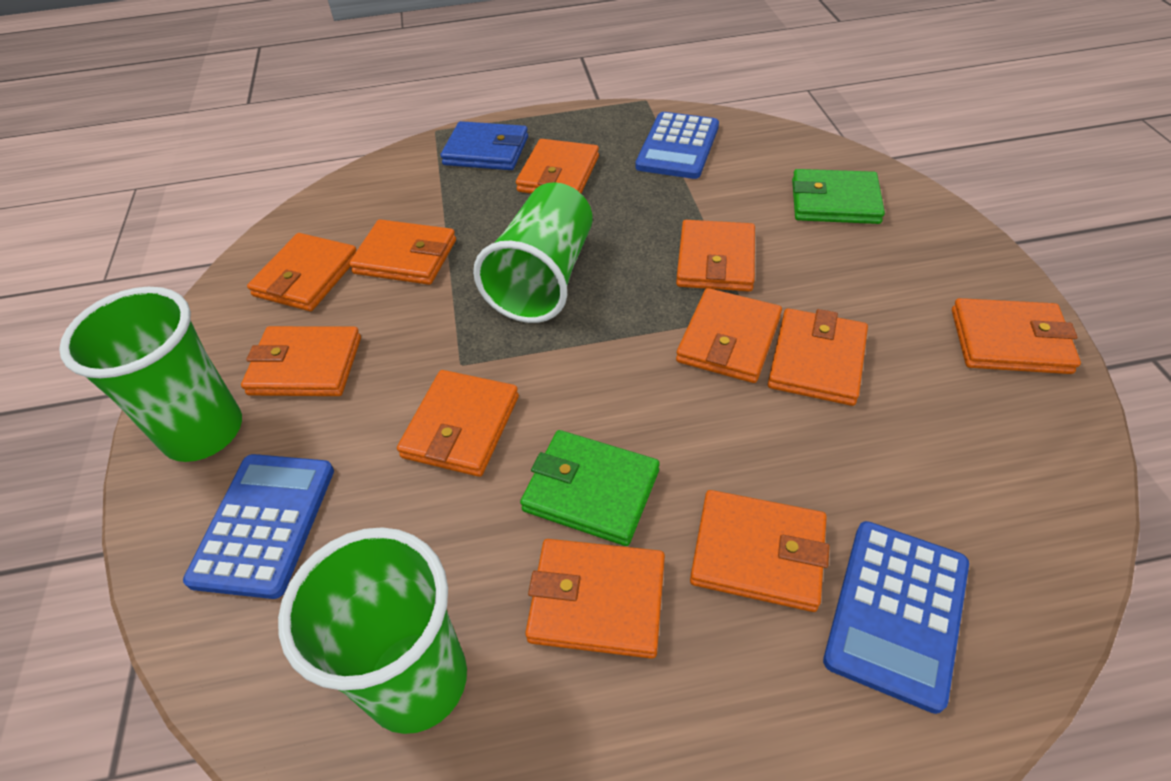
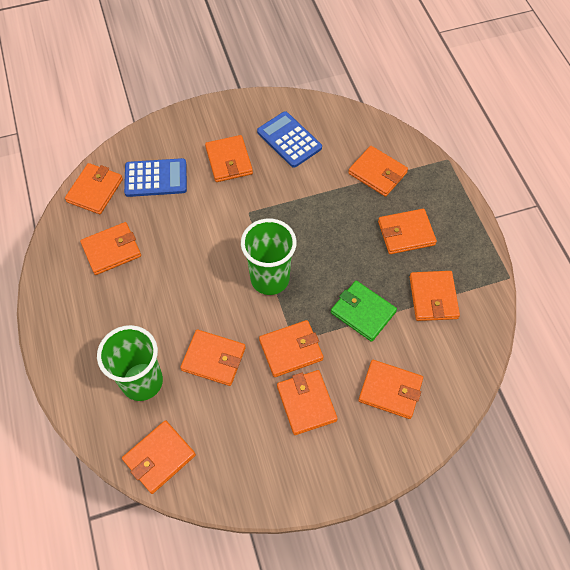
blue calculator: [183,454,334,599] [635,112,719,179] [823,521,969,714] = 3 -> [124,158,187,197] [257,111,322,168] = 2
blue wallet: [440,121,528,170] = 1 -> none = 0
green cup: [59,287,242,462] [278,527,467,734] [473,182,593,323] = 3 -> [97,325,163,401] [241,219,297,295] = 2
green wallet: [520,430,660,546] [792,169,885,224] = 2 -> [331,281,397,342] = 1

